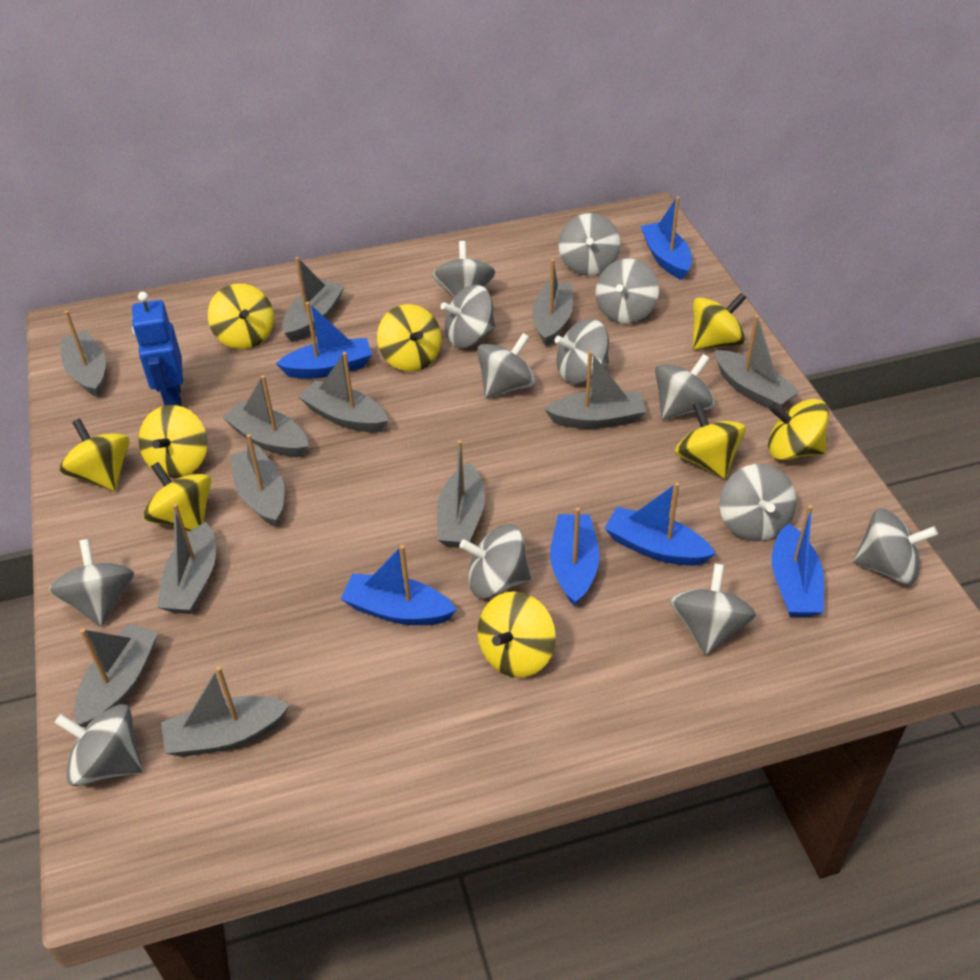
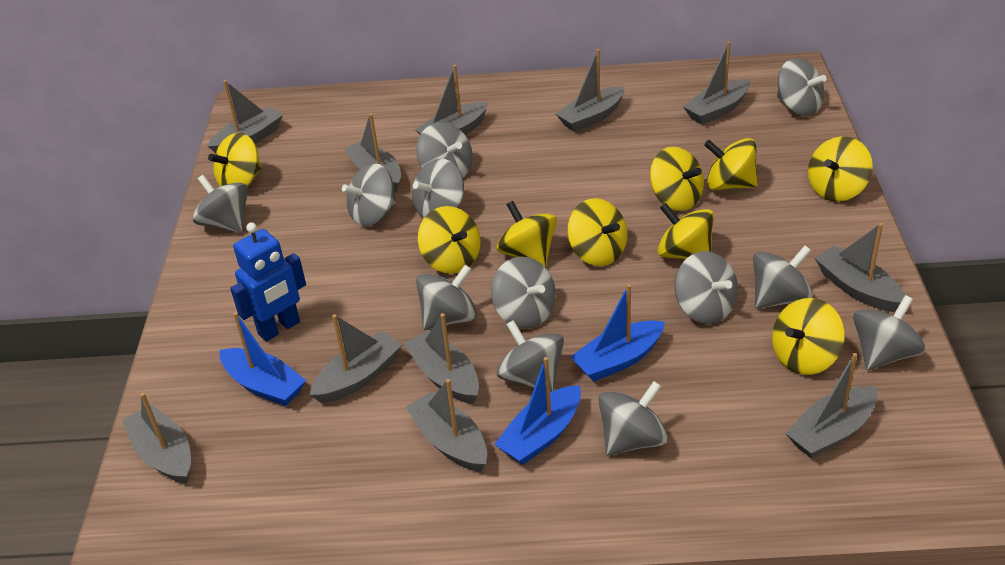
blue boat: [276,302,372,378] [341,545,457,625] [550,507,599,606] [604,482,716,566] [641,196,692,280] [772,505,824,617] = 6 -> [220,312,306,406] [494,357,581,465] [570,284,665,382] = 3
grey boat: [60,310,106,397] [74,623,158,727] [157,503,216,614] [161,666,290,757] [222,375,309,457] [230,434,284,527] [282,257,344,342] [299,352,388,433] [437,440,485,548] [532,259,573,346] [544,351,646,429] [715,315,800,409] = 12 -> [122,393,191,484] [208,80,283,153] [310,314,402,403] [344,113,401,193] [404,313,479,404] [406,379,487,472] [415,65,488,135] [556,49,625,132] [683,41,750,125] [785,353,878,458] [815,223,905,312] = 11
grey spinning top: [49,539,134,627] [54,704,142,786] [432,241,495,297] [441,285,495,348] [459,524,531,599] [477,333,536,398] [554,319,609,384] [559,213,620,276] [596,258,659,324] [655,354,715,420] [670,564,756,655] [720,464,796,541] [853,508,938,584] = 13 -> [192,175,248,233] [342,163,396,227] [412,159,464,219] [416,122,472,177] [416,265,477,330] [491,257,556,329] [497,320,564,392] [598,381,668,456] [675,251,738,324] [753,246,813,309] [777,58,827,116] [853,295,926,370] = 12

